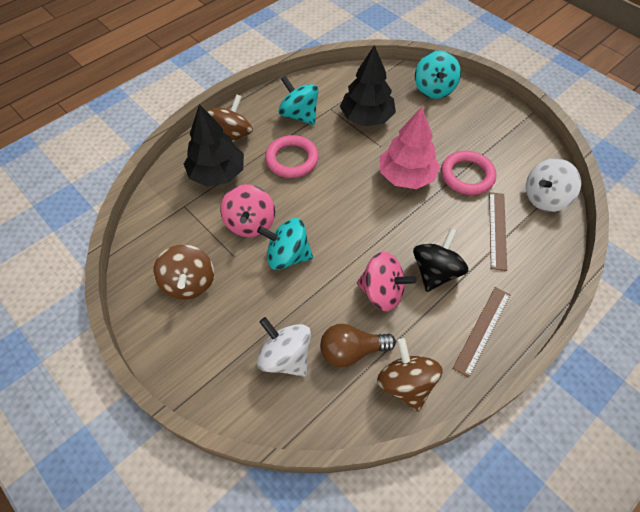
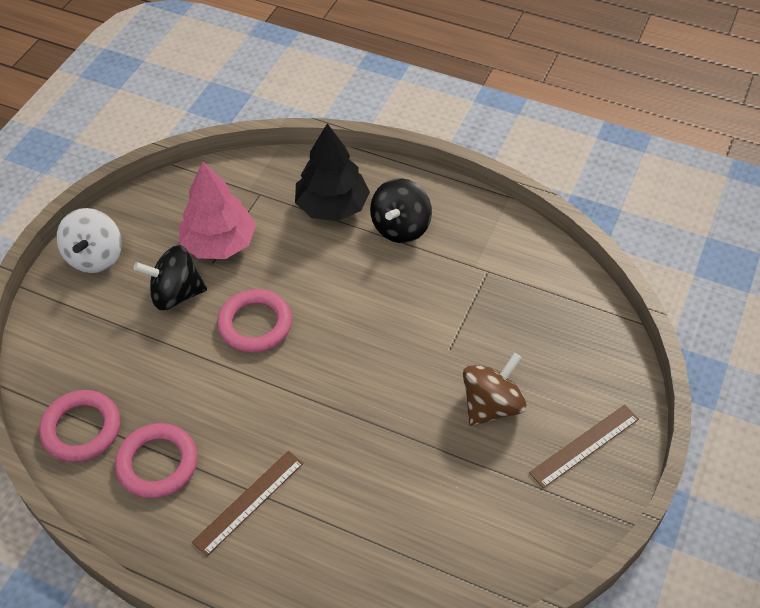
black spinning top: [413,228,469,292] = 1 -> [133,245,207,310] [370,178,432,243] = 2
black tree: [184,104,244,187] [340,45,396,126] = 2 -> [295,123,370,221] = 1
brown light bulb: [320,324,396,367] = 1 -> none = 0
brown spinning top: [153,245,214,300] [207,94,253,142] [377,338,443,412] = 3 -> [463,353,527,426] = 1
pink ring: [265,135,319,178] [441,151,496,195] = 2 -> [39,390,120,462] [115,423,197,499] [217,289,292,353] = 3
pink spinning top: [220,184,275,237] [357,252,416,311] = 2 -> none = 0
turquoise spinning top: [257,218,313,270] [278,75,319,125] [415,50,461,99] = 3 -> none = 0
white spinning top: [257,317,311,377] [526,158,581,212] = 2 -> [56,208,122,273] = 1

